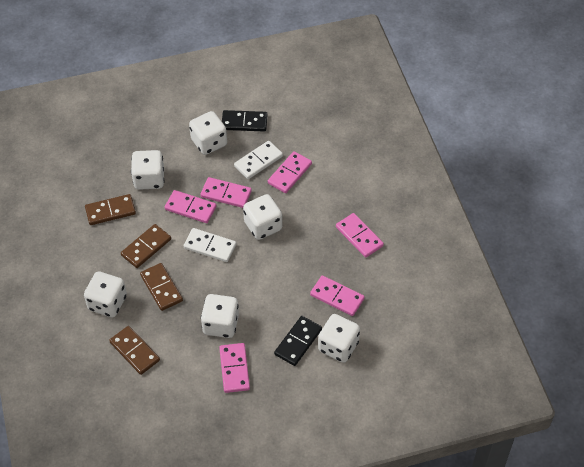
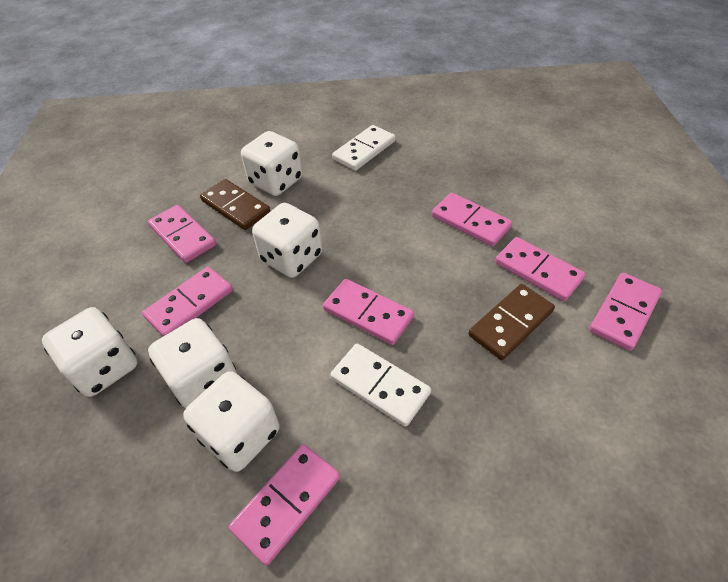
black domino: [222,110,268,132] [274,316,322,366] = 2 -> none = 0
brown domino: [85,194,136,225] [109,326,160,375] [121,224,171,268] [140,263,183,311] = 4 -> [200,179,270,230] [468,284,555,360] = 2
pink domino: [165,190,216,223] [200,177,252,208] [219,343,250,393] [268,151,312,193] [310,276,365,316] [336,213,384,258] = 6 -> [142,267,233,336] [148,205,216,263] [229,444,340,565] [323,279,414,345] [432,193,512,247] [495,237,586,301] [589,273,662,351] = 7
white dice: [84,271,127,317] [131,150,164,190] [189,111,227,155] [201,294,239,338] [243,194,282,240] [318,314,360,363] = 6 -> [42,307,137,397] [148,318,237,408] [183,371,280,472] [241,131,303,196] [252,203,322,278] = 5

